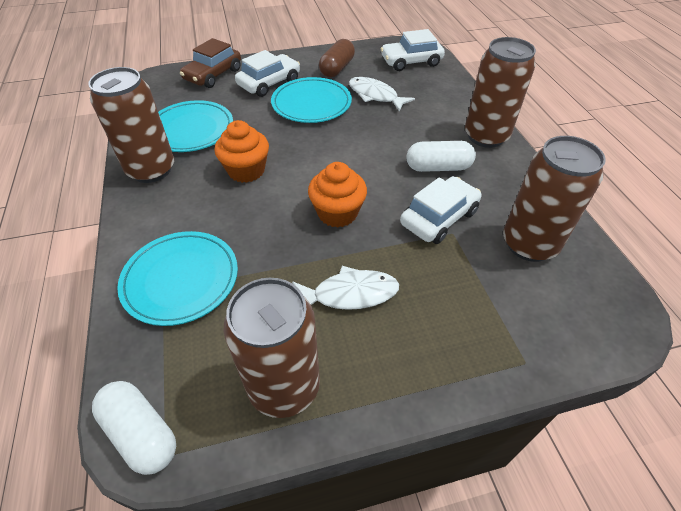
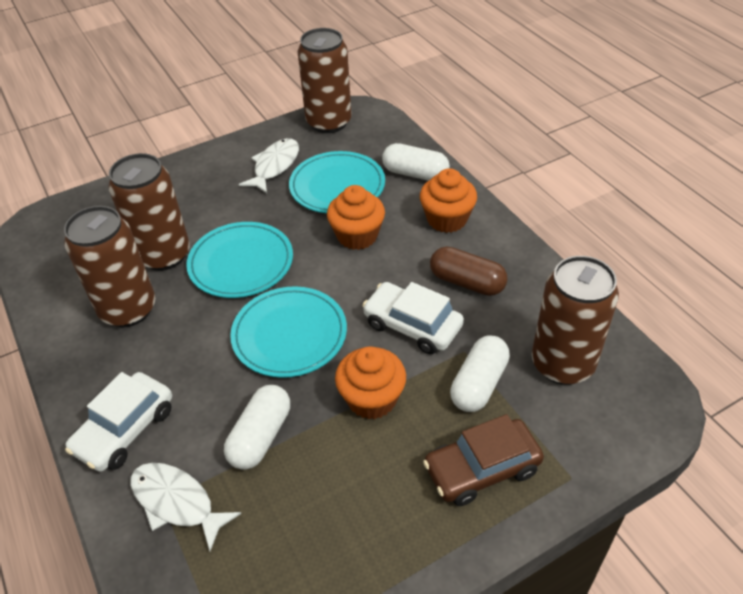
orange cupcake: [214,120,269,183] [308,162,367,228] = 2 -> [327,185,385,250] [335,346,406,419] [420,168,477,233] = 3
white capsule: [92,381,176,475] [407,141,476,172] = 2 -> [224,385,290,470] [382,143,450,181] [450,336,510,412] = 3
white car: [235,50,300,97] [381,29,445,71] [400,176,481,244] = 3 -> [65,372,172,472] [362,282,464,354] = 2

